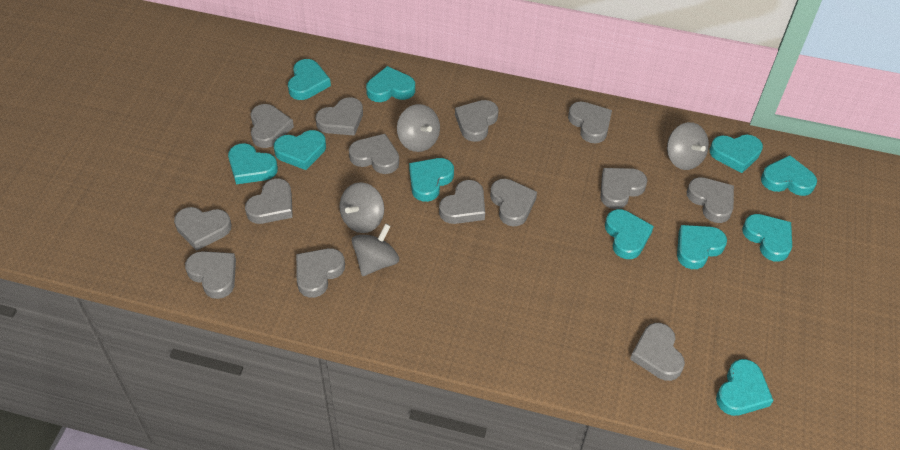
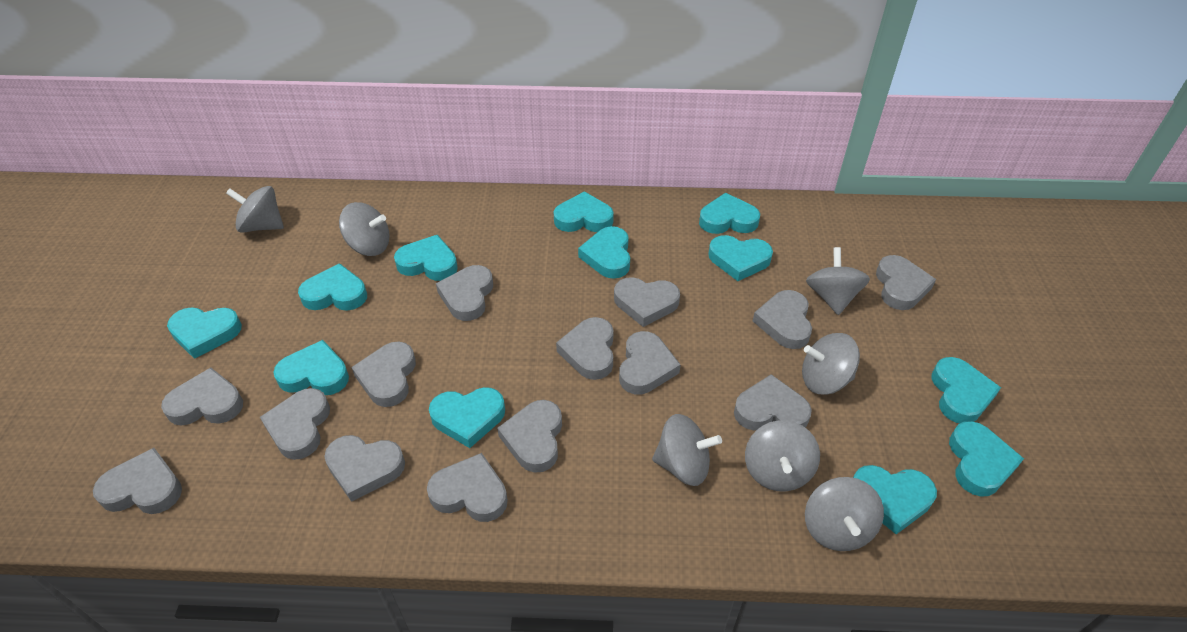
grey spinning top: [339,182,384,233] [352,223,399,276] [397,104,440,152] [667,122,709,170] = 4 -> [226,186,284,233] [339,202,390,256] [652,414,722,486] [745,420,820,491] [802,333,860,395] [805,477,884,551] [806,247,870,315] = 7
turquoise heart: [228,143,278,184] [274,130,326,170] [288,59,331,100] [366,66,415,102] [409,158,454,202] [605,209,654,259] [677,225,727,269] [710,135,763,173] [716,359,774,416] [742,214,792,262] [761,155,817,196] = 11 -> [167,307,242,359] [273,340,349,395] [298,263,367,311] [394,235,458,281] [429,387,505,448] [554,191,614,232] [578,226,630,279] [699,193,760,234] [708,235,773,281] [853,465,937,534] [932,357,1001,423] [949,421,1024,497] = 12

